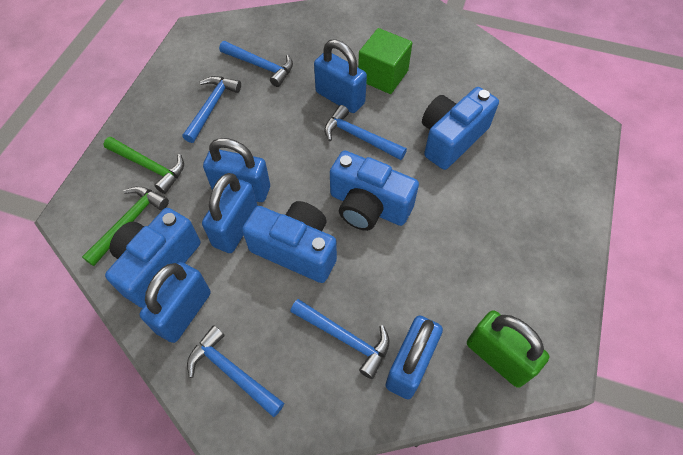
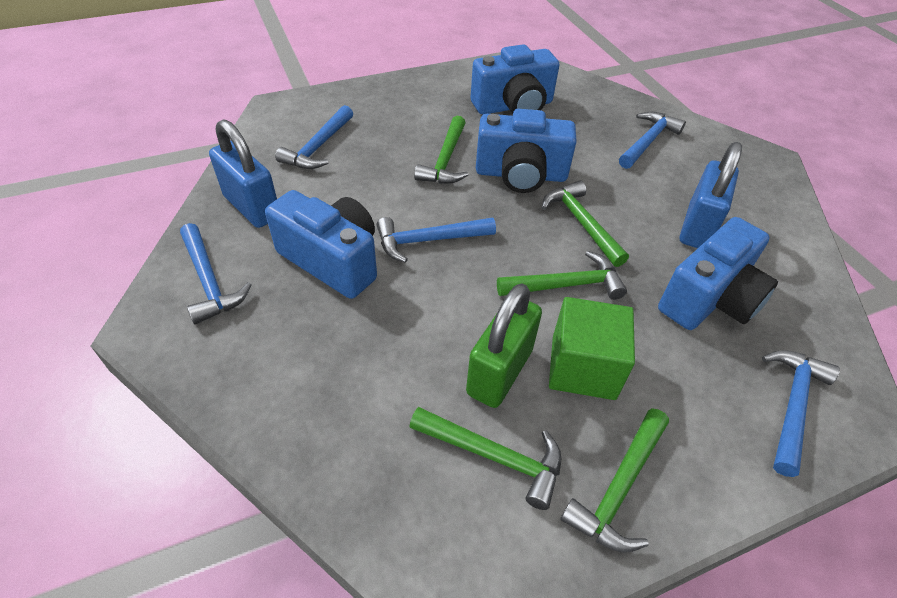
blue padlock: [139,262,211,343] [202,173,258,253] [203,138,270,202] [314,39,367,113] [386,315,443,399] = 5 -> [209,120,277,228] [680,142,742,248] = 2
green hammer: [82,186,169,266] [104,137,184,194] = 2 -> [409,407,561,510] [414,116,468,184] [497,251,627,300] [542,180,629,267] [560,408,669,553] = 5

